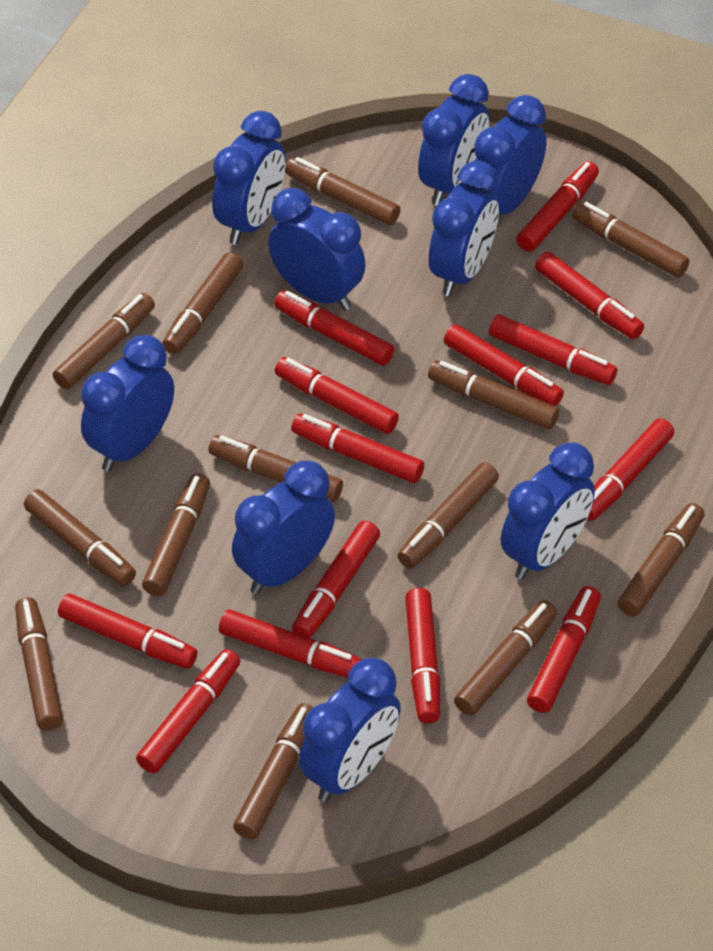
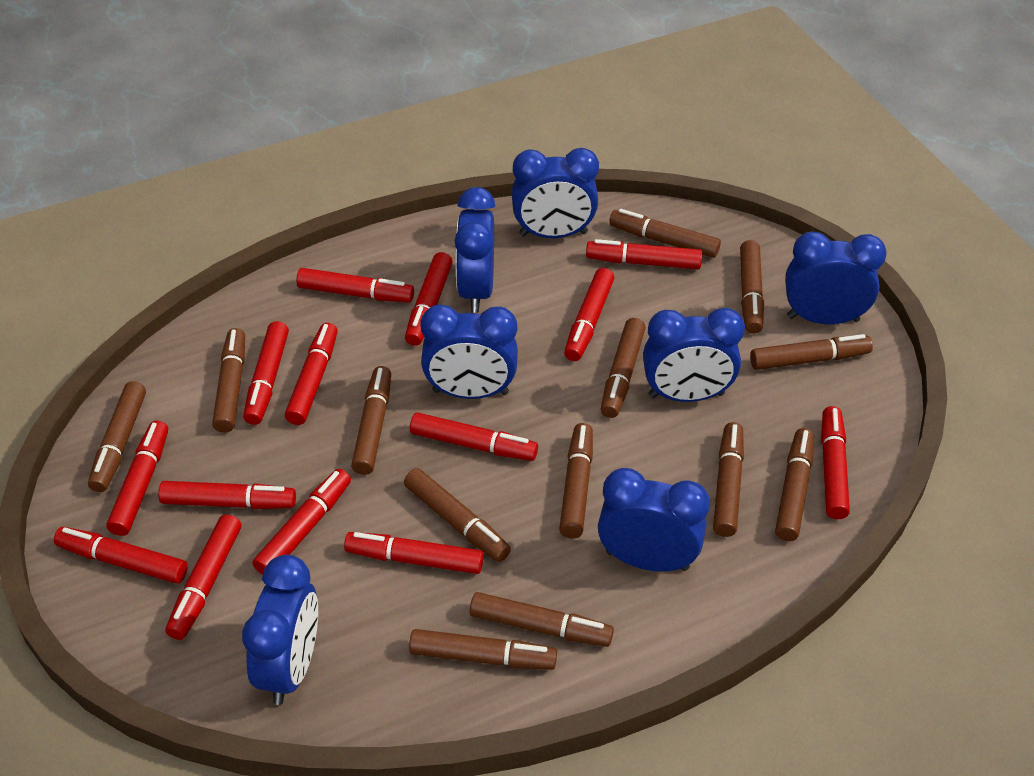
blue clock: [81,335,174,471] [212,111,285,245] [232,461,335,594] [268,188,366,310] [299,658,401,802] [418,74,489,206] [429,160,499,296] [474,95,547,214] [501,442,595,580] = 9 -> [242,554,318,705] [421,304,518,399] [455,187,496,313] [512,148,599,238] [598,468,710,572] [643,308,745,402] [785,231,887,324] = 7

